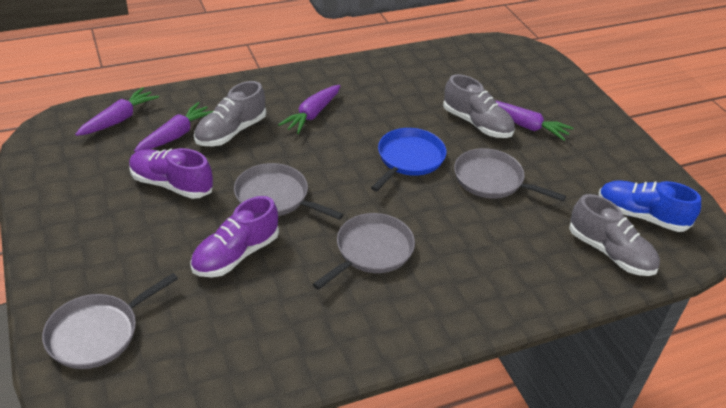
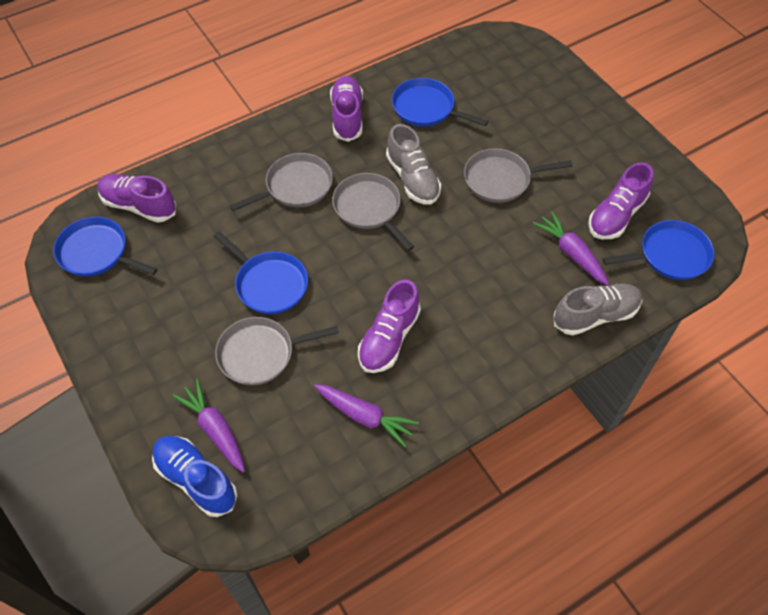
blue pan: [371,128,446,192] = 1 -> [53,217,157,276] [214,231,308,314] [392,78,489,126] [602,220,714,280] = 4
grey shoe: [194,81,266,146] [443,74,515,138] [569,194,660,276] = 3 -> [386,124,441,205] [554,284,642,335] = 2
purple carrot: [75,87,159,136] [134,102,213,152] [278,85,340,134] [495,100,573,141] = 4 -> [172,379,245,473] [314,384,419,447] [533,211,609,286] = 3
purple shoe: [129,148,213,199] [190,196,279,277] = 2 -> [97,174,176,223] [330,76,363,142] [358,279,421,373] [588,163,653,239] = 4

